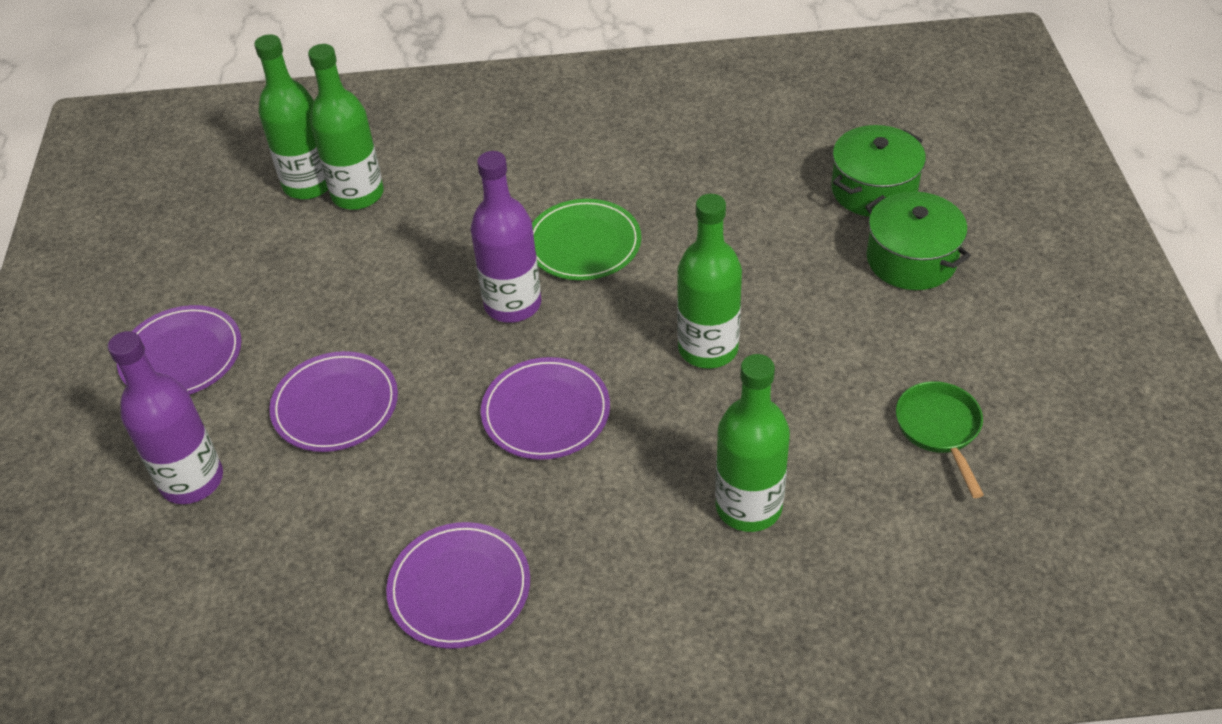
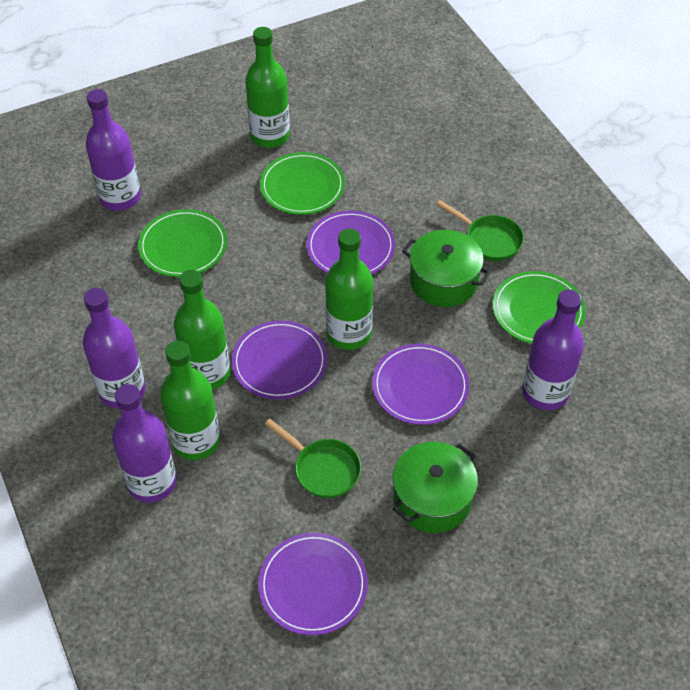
green pan: [896,381,984,498] = 1 -> [265,419,361,499] [436,200,524,261] = 2
green plate: [532,199,641,280] = 1 -> [138,209,227,277] [260,152,345,215] [493,271,586,344] = 3
purple bottle: [108,331,223,504] [471,151,541,323] = 2 -> [83,288,146,409] [86,89,141,211] [112,384,177,503] [522,290,584,410] = 4

